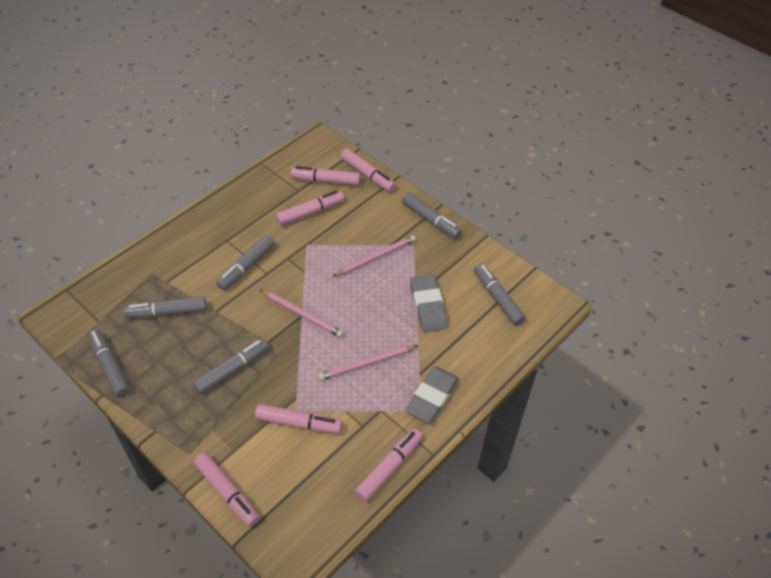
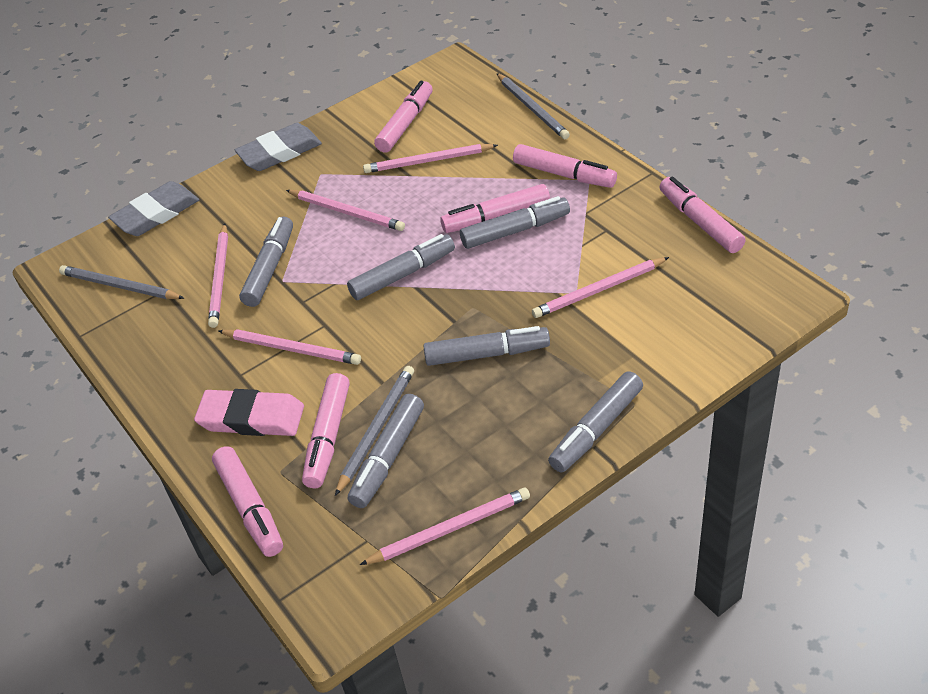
grey pencil: none = 0 -> [59,265,184,299] [335,366,414,496] [497,73,570,139] = 3
pink eraser: none = 0 -> [194,389,304,436] = 1
pink pencil: [259,289,343,337] [318,345,419,380] [332,235,416,277] = 3 -> [208,223,228,328] [218,329,361,365] [286,190,405,231] [360,488,530,565] [363,144,498,173] [532,257,669,318] = 6

